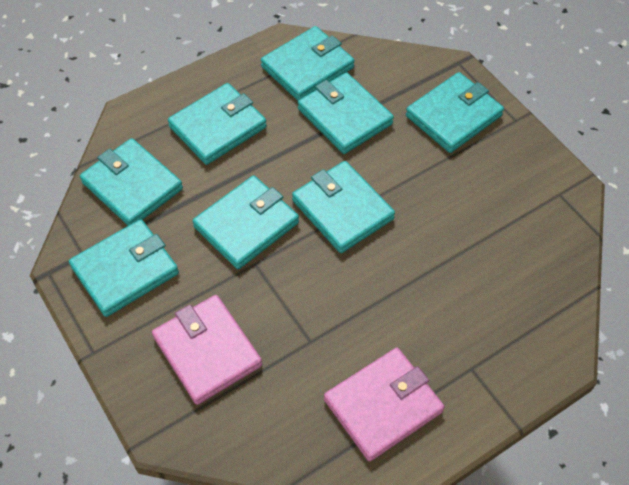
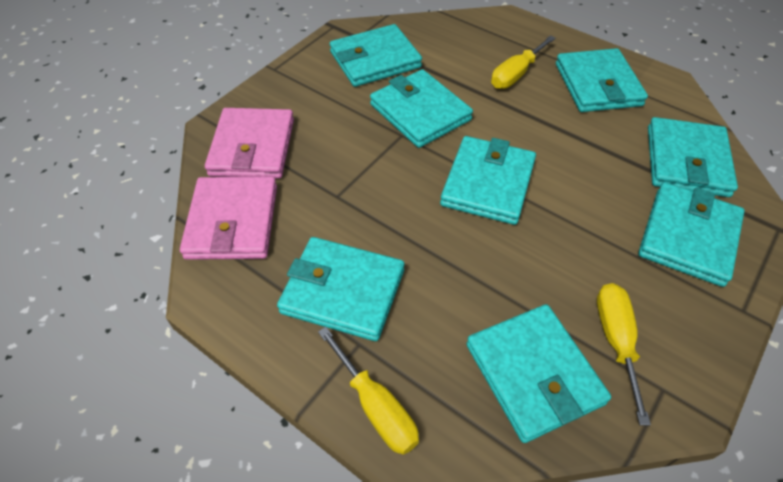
yellow screwdriver: none = 0 -> [318,327,419,455] [491,35,556,89] [597,283,651,426] = 3

